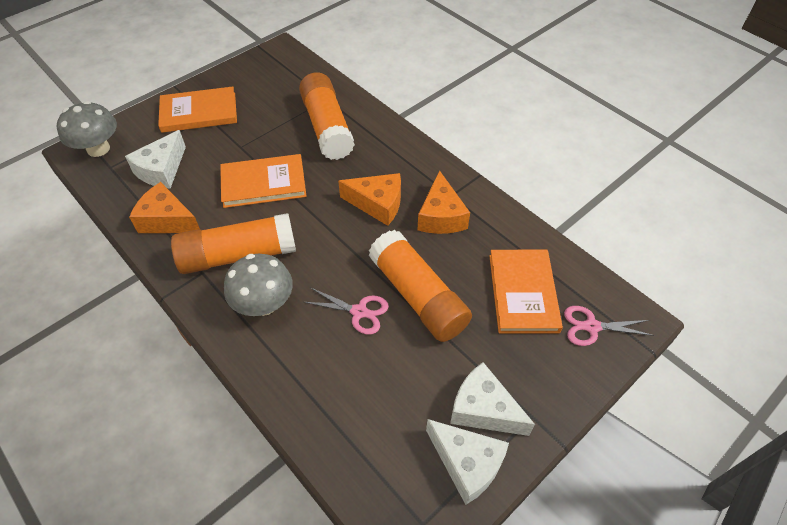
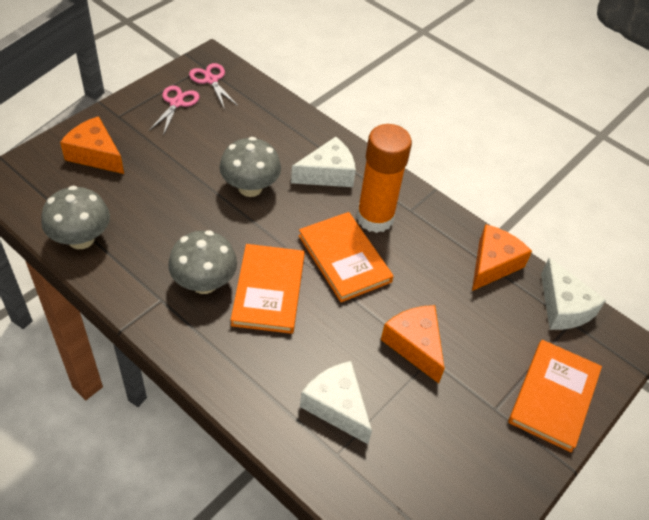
grey mushroom: [57,101,117,157] [224,254,293,316] = 2 -> [41,186,110,249] [168,230,237,294] [219,137,281,197] = 3
orange glue stick: [171,213,296,274] [299,72,355,160] [368,230,472,342] = 3 -> [356,124,412,233] = 1

